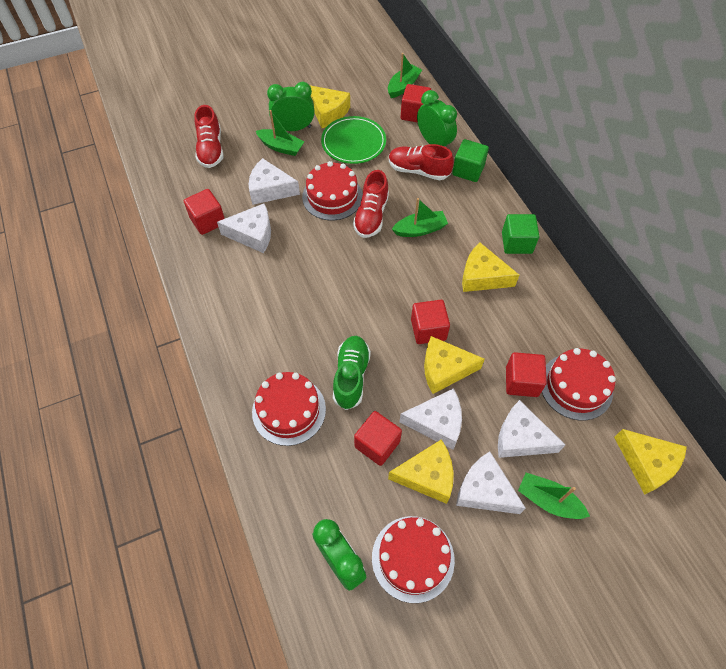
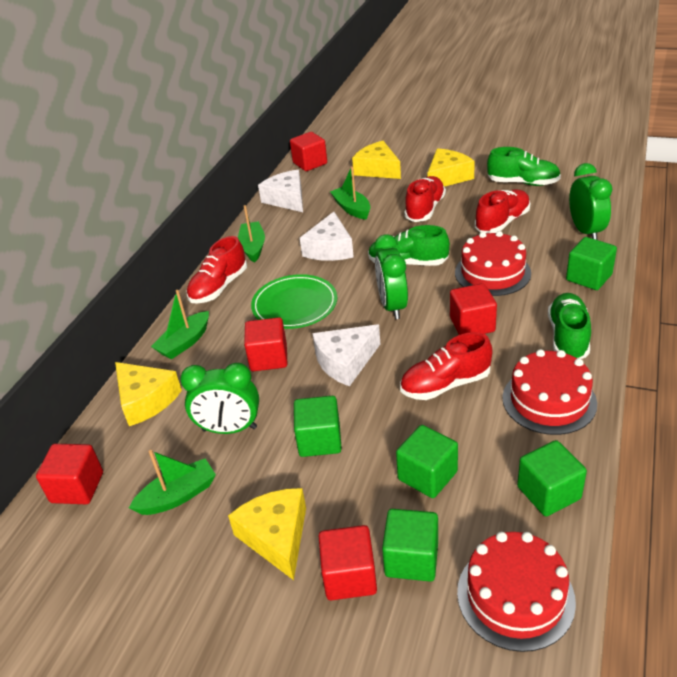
green cube: [452,139,489,182] [502,214,539,254] = 2 -> [294,396,342,457] [382,509,438,582] [396,425,458,498] [517,440,587,516] [566,237,617,290] = 5
green shoe: [333,336,371,410] = 1 -> [368,225,450,266] [487,147,561,186] [548,293,591,359] = 3
red cake: [252,372,326,446] [302,161,363,220] [372,516,455,603] [542,348,616,420] = 4 -> [455,231,531,296] [457,532,576,652] [502,349,597,435] = 3
red shoe: [194,105,223,168] [353,170,389,238] [389,144,454,180] = 3 -> [187,236,247,304] [400,332,492,400] [404,176,446,222] [475,189,530,233] = 4
white cheese: [217,204,271,253] [249,158,300,205] [399,388,462,450] [456,451,526,514] [498,400,565,458] = 5 -> [258,170,303,212] [300,212,354,261] [312,324,380,386] = 3
yellow cheese: [310,85,350,128] [388,439,454,504] [424,336,485,394] [462,243,519,292] [614,429,687,495] = 5 -> [115,362,182,426] [228,488,306,580] [352,141,401,179] [427,148,475,187] = 4

